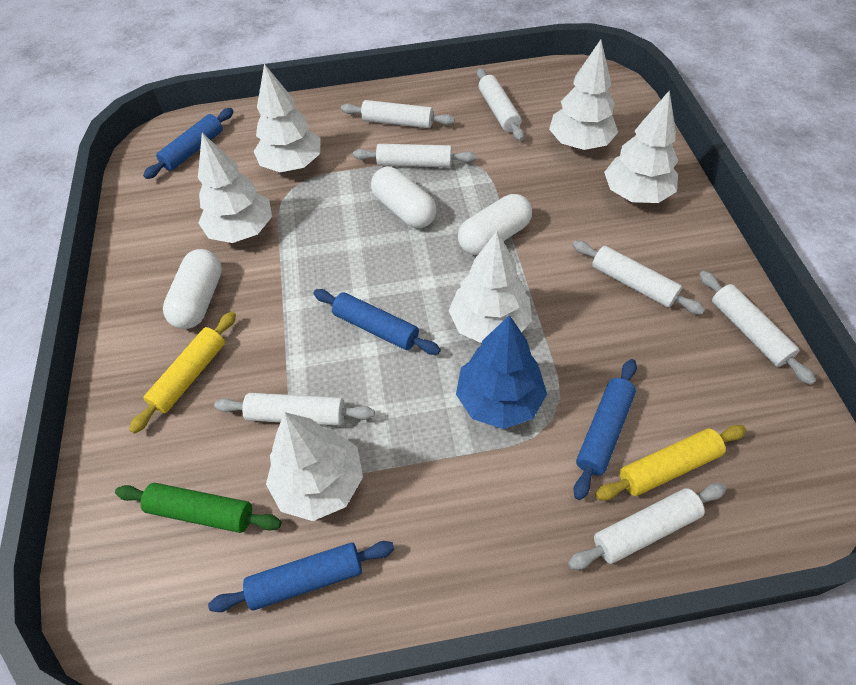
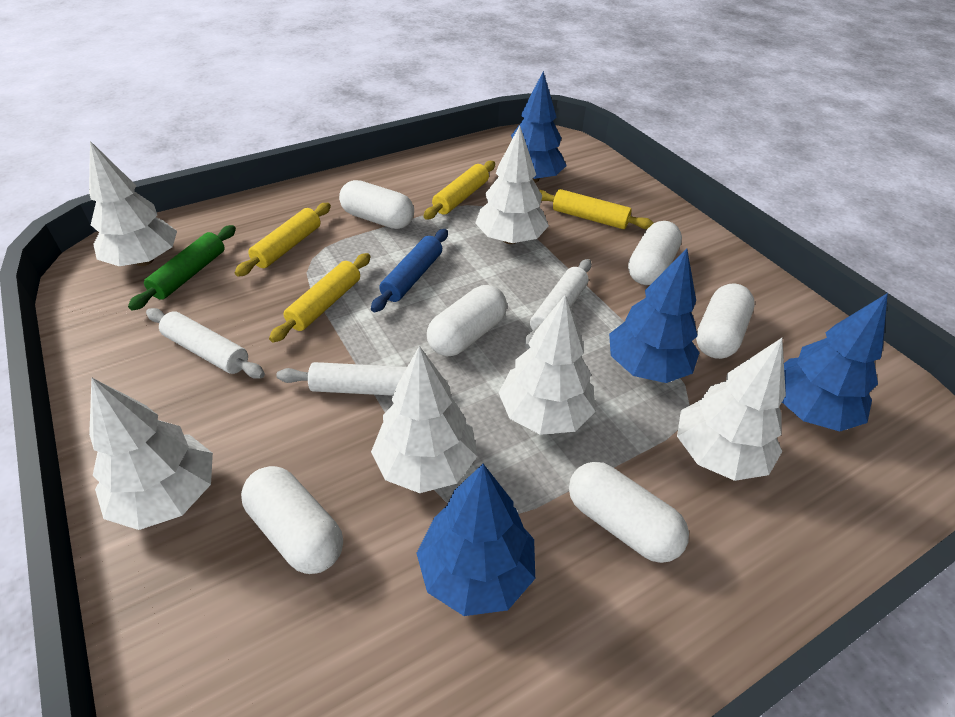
blue rolling pin: [143,108,234,179] [208,541,395,612] [313,289,441,355] [574,359,637,500] = 4 -> [371,229,448,312] = 1
blue tree: [456,315,547,429] = 1 -> [416,464,535,616] [511,71,567,183] [609,249,699,383] [782,293,888,431] = 4
white capsule: [163,249,222,329] [371,167,437,228] [458,194,532,255] = 3 -> [241,466,343,574] [339,180,414,229] [427,285,507,356] [569,462,689,563] [628,221,682,285] [696,283,755,359] = 6
white rolling pin: [214,393,375,426] [341,100,455,128] [353,144,476,167] [477,68,524,141] [568,483,727,570] [573,241,705,315] [699,270,816,385] = 7 -> [146,308,265,379] [276,362,447,396] [525,259,592,349] = 3
yellow rolling pin: [129,312,236,434] [595,425,746,500] = 2 -> [235,203,331,277] [269,253,370,343] [423,161,495,219] [539,189,653,229] = 4

